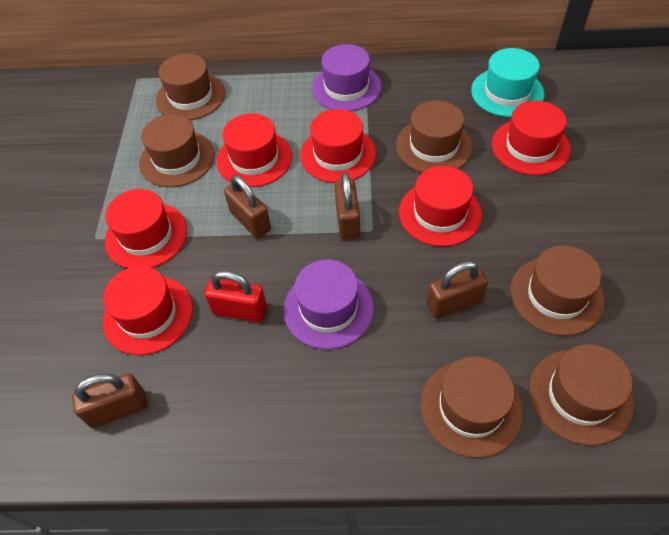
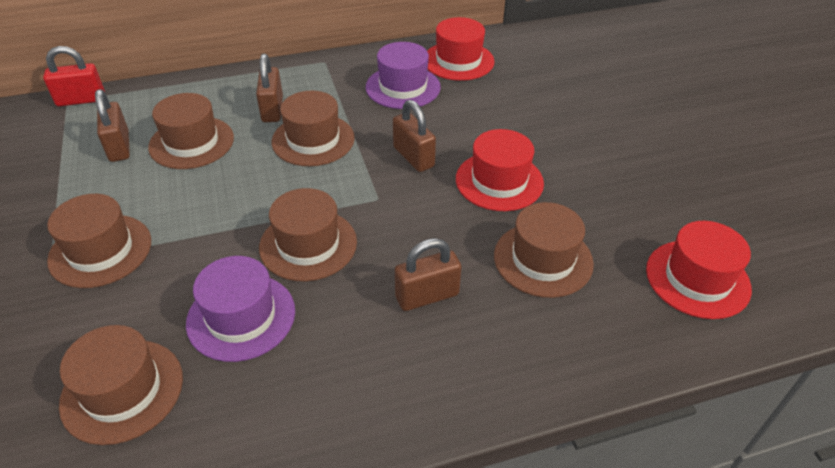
red hat: [103,266,193,355] [105,189,187,269] [217,113,292,187] [300,109,376,183] [399,166,482,246] [492,101,571,175] = 6 -> [427,17,494,81] [456,129,544,211] [646,221,752,319] = 3
turquoise hat: [471,48,544,117] = 1 -> none = 0

